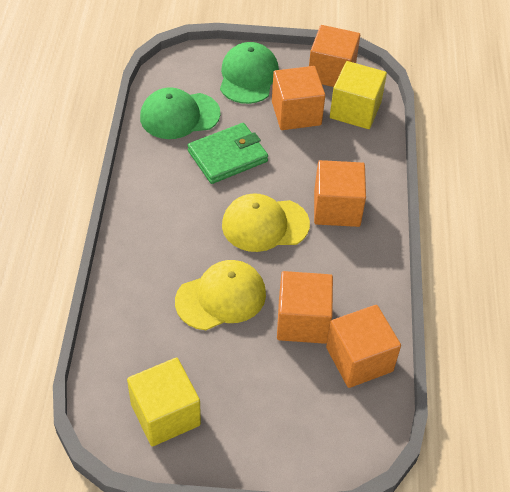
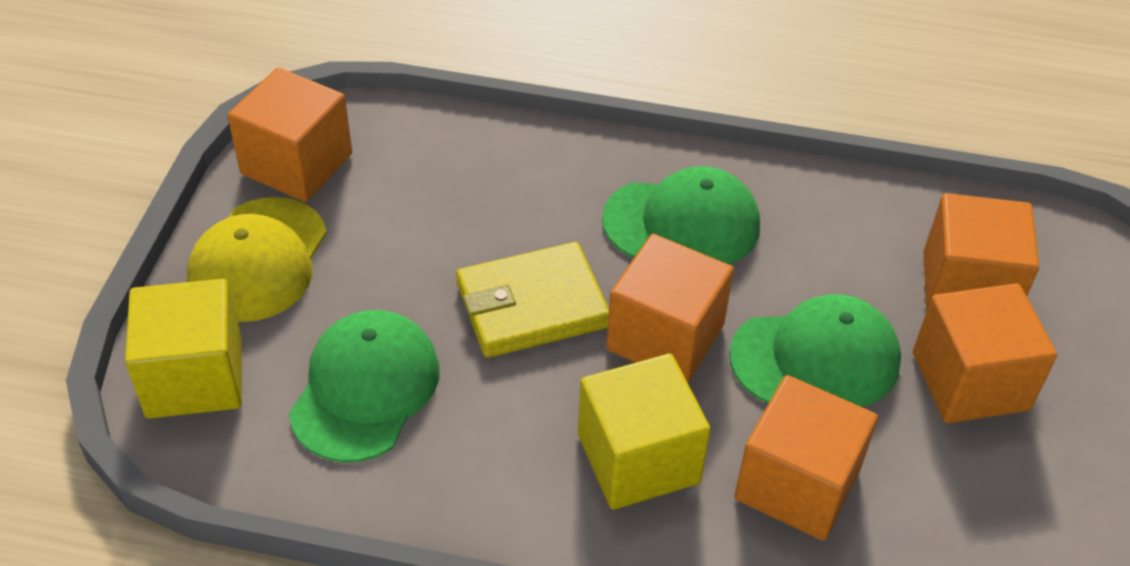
green cap: [140,87,220,139] [220,42,279,104] = 2 -> [289,310,440,462] [602,166,760,265] [729,294,901,407] = 3
green wallet: [187,123,268,184] = 1 -> none = 0
yellow cap: [175,260,266,330] [222,193,310,252] = 2 -> [187,197,327,322] = 1
yellow wallet: none = 0 -> [456,242,609,358] = 1

